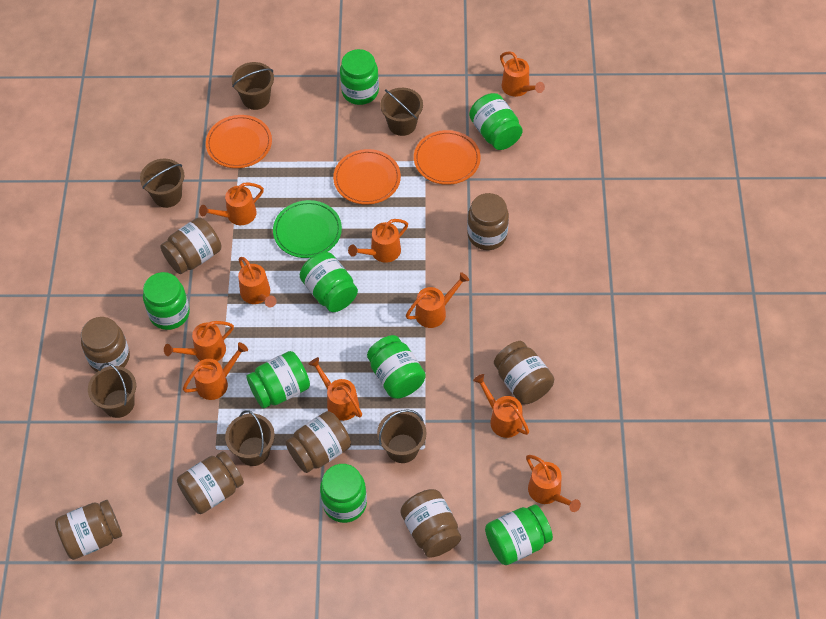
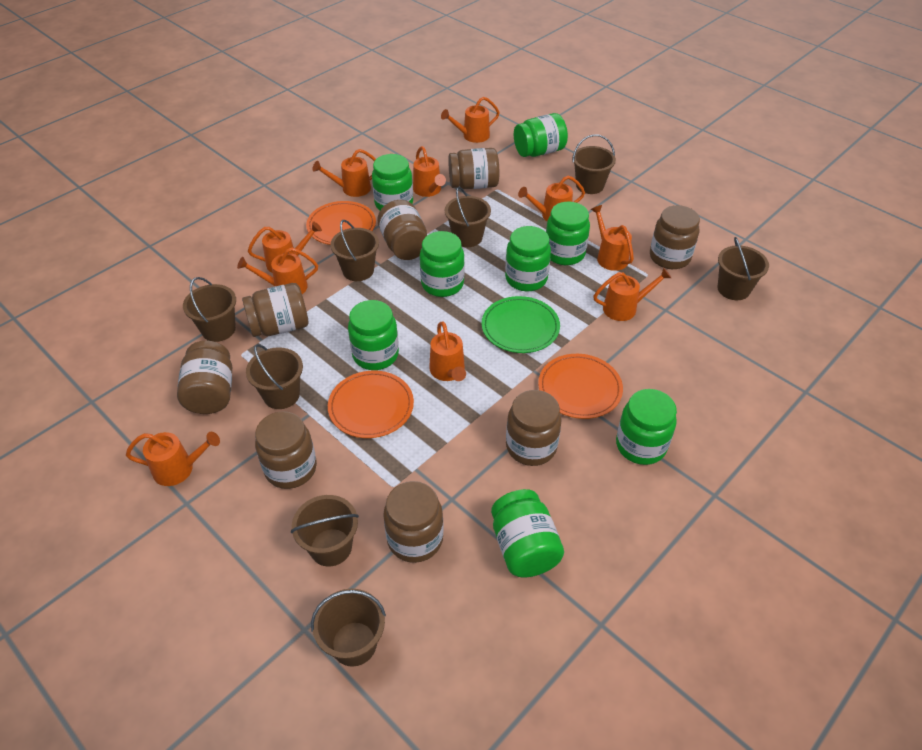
brown bucket: [88,363,136,418] [140,159,184,208] [225,410,275,466] [232,62,274,110] [377,410,427,463] [380,88,423,136] = 6 -> [183,277,236,342] [246,344,303,409] [291,495,359,567] [311,589,386,667] [330,220,379,281] [445,187,491,247] [572,134,616,194] [717,237,769,300] = 8

